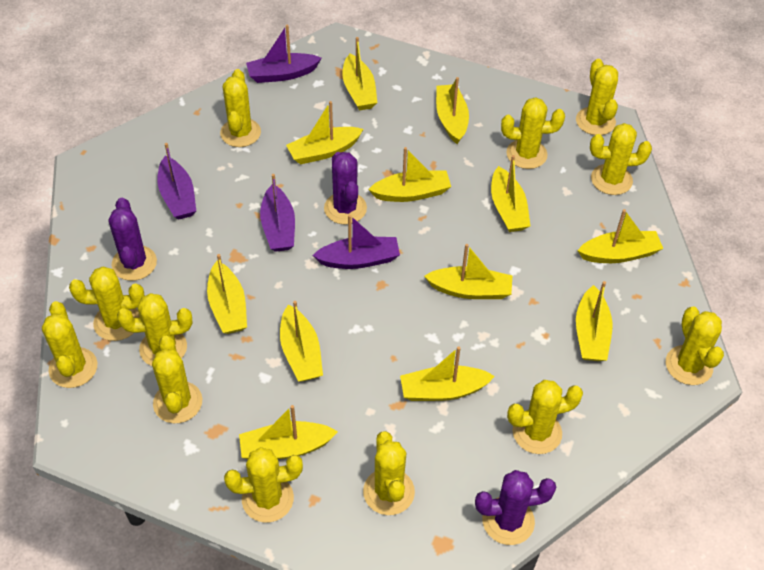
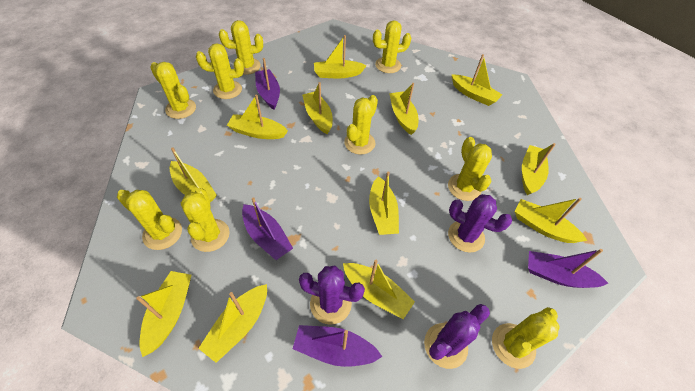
yellow cactus: [42,301,97,388] [69,267,144,341] [117,293,192,366] [152,335,202,423] [220,69,261,147] [224,447,303,522] [363,431,415,515] [501,97,565,169] [507,380,583,454] [576,59,618,135] [590,123,652,195] [666,306,724,385] = 12 -> [117,190,182,250] [150,62,196,119] [181,188,230,252] [196,43,244,99] [219,20,263,75] [344,95,378,155] [373,20,411,73] [448,137,492,201] [492,307,560,369] = 9

